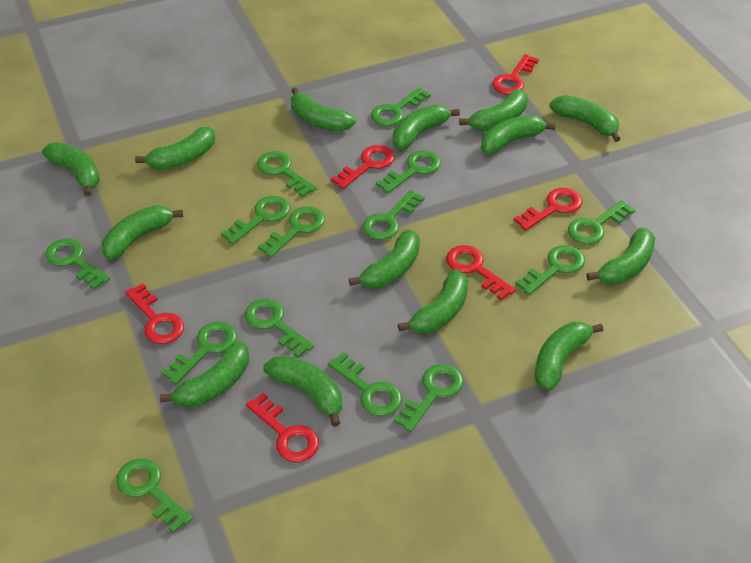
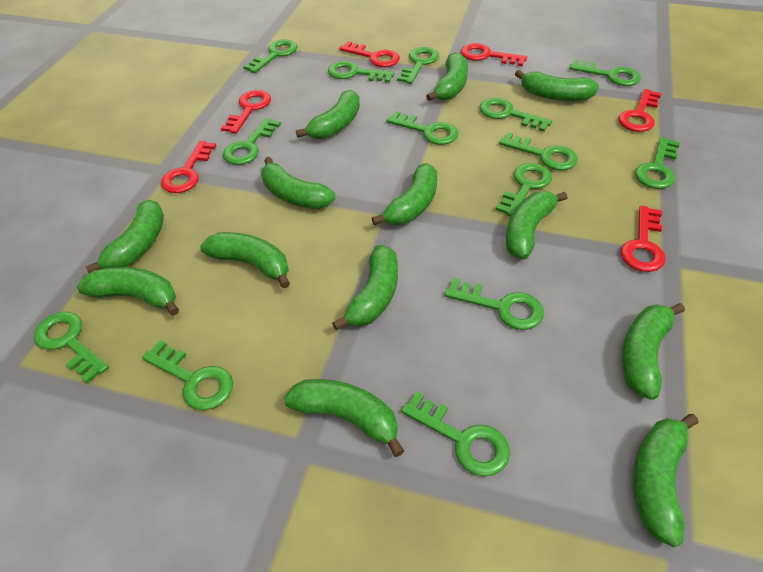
green banana: [42,142,100,196] [102,205,183,260] [135,127,215,170] [160,341,249,408] [263,355,342,427] [291,87,356,131] [349,229,420,288] [393,104,460,150] [398,270,469,333] [459,89,528,131] [481,115,556,155] [534,322,603,391] [550,95,620,142] [587,228,655,285] = 14 -> [77,267,179,316] [85,200,164,273] [200,232,290,288] [261,157,336,209] [284,379,404,457] [296,90,360,139] [332,245,398,330] [372,163,437,225] [426,52,468,101] [506,192,567,259] [515,70,599,101] [622,303,685,400] [633,414,699,547] = 13

